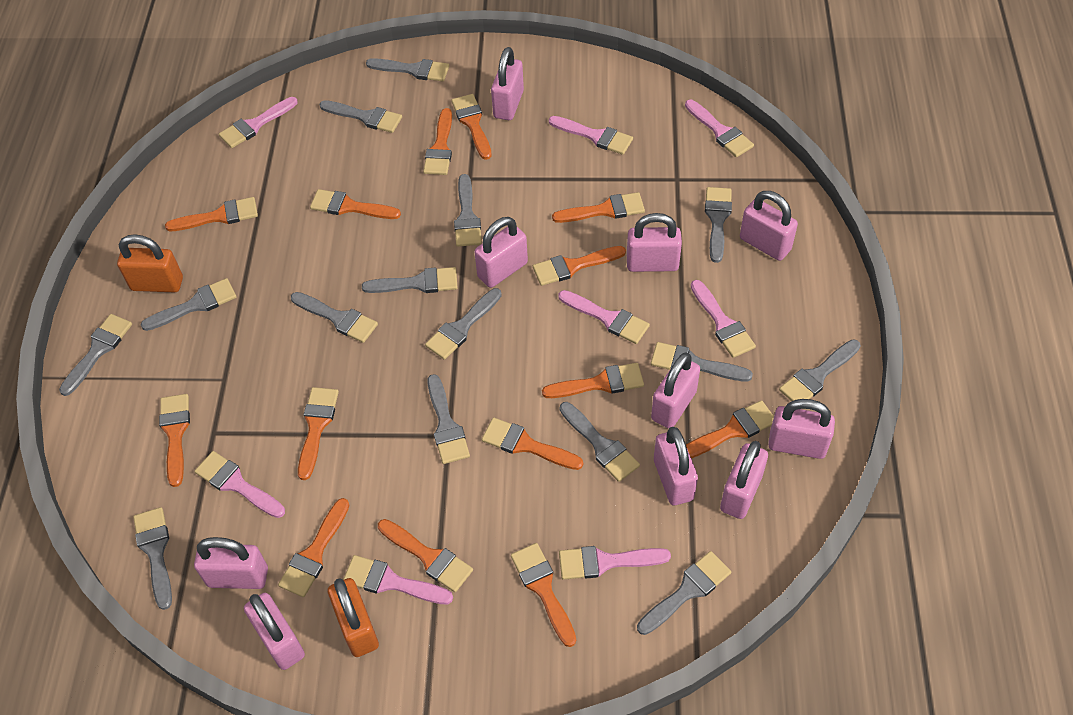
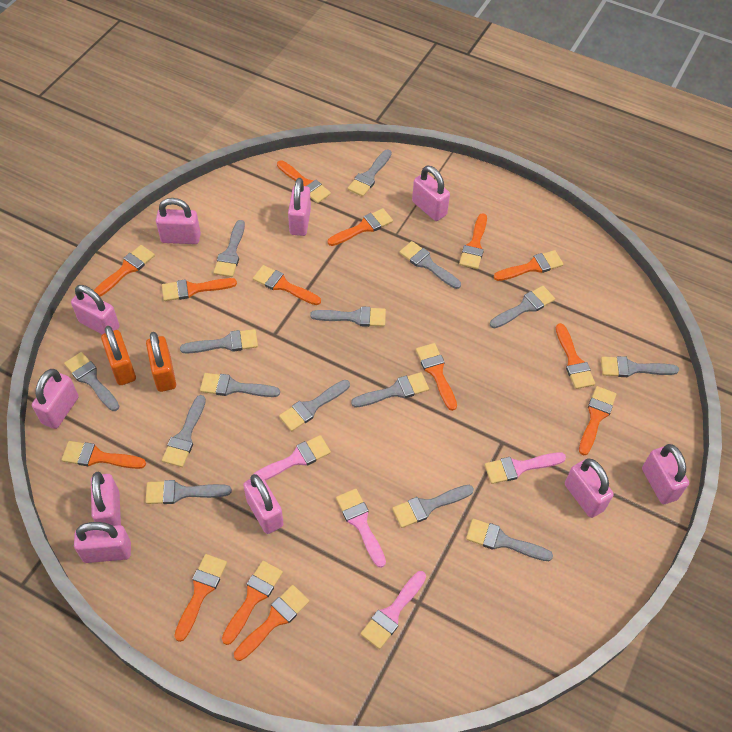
pink brush: [194,451,285,518] [219,97,298,148] [343,555,453,604] [549,116,633,155] [558,290,650,344] [559,546,671,580] [685,100,754,157] [691,280,756,358] = 8 -> [254,435,331,481] [336,489,386,568] [361,571,426,649] [484,452,566,484] = 4

